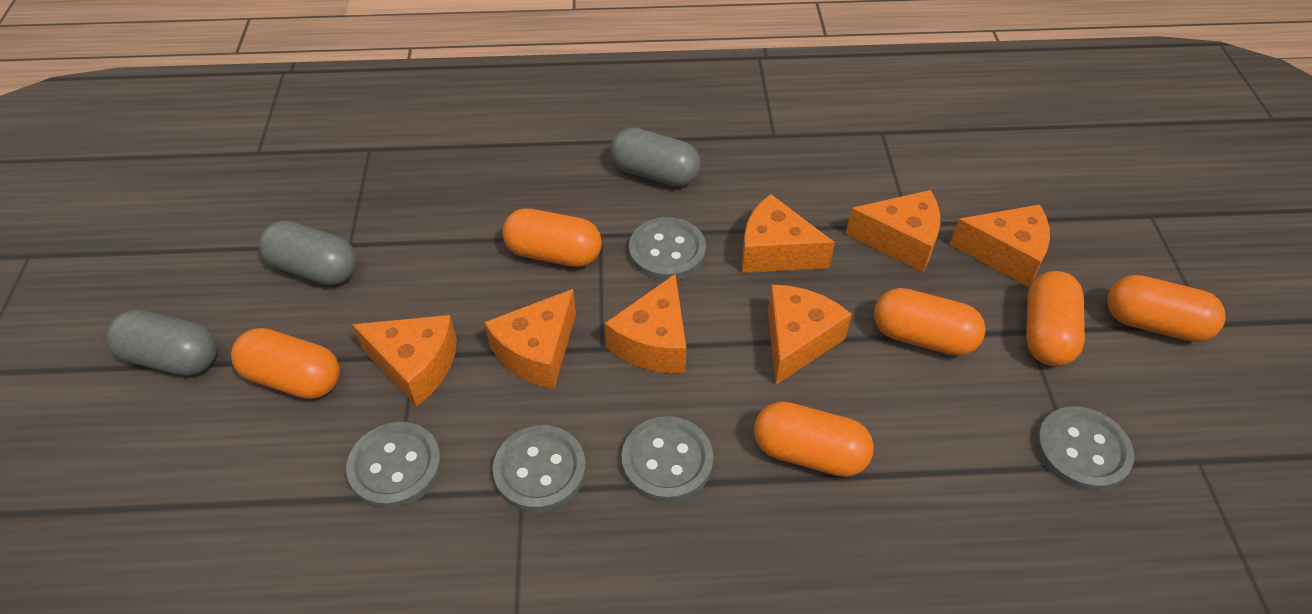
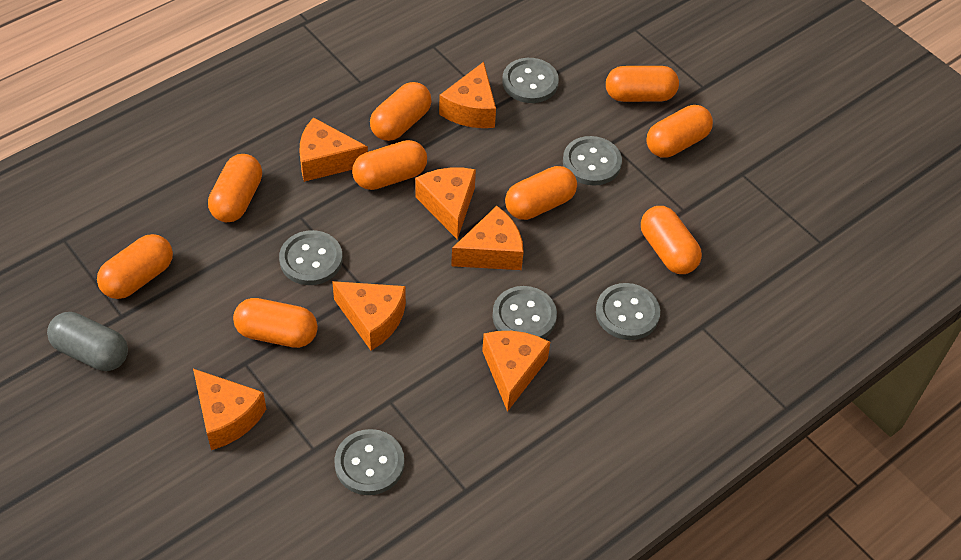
grey button: [346,422,442,509] [493,425,586,512] [622,416,713,502] [629,217,706,280] [1036,406,1134,491] = 5 -> [279,230,343,285] [335,429,404,495] [492,286,557,339] [502,58,559,103] [563,136,622,186] [596,283,660,340] = 6
grey capsule: [106,310,217,376] [259,221,357,285] [610,127,700,187] = 3 -> [47,312,128,371] = 1
orange capsule: [231,328,340,399] [502,208,602,267] [754,401,874,477] [874,288,986,356] [1026,271,1085,366] [1107,275,1226,342] = 6 -> [97,234,173,299] [208,154,262,222] [233,298,318,348] [352,140,427,190] [370,82,432,141] [505,166,577,220] [606,66,679,102] [641,206,702,274] [647,105,713,158] = 9

